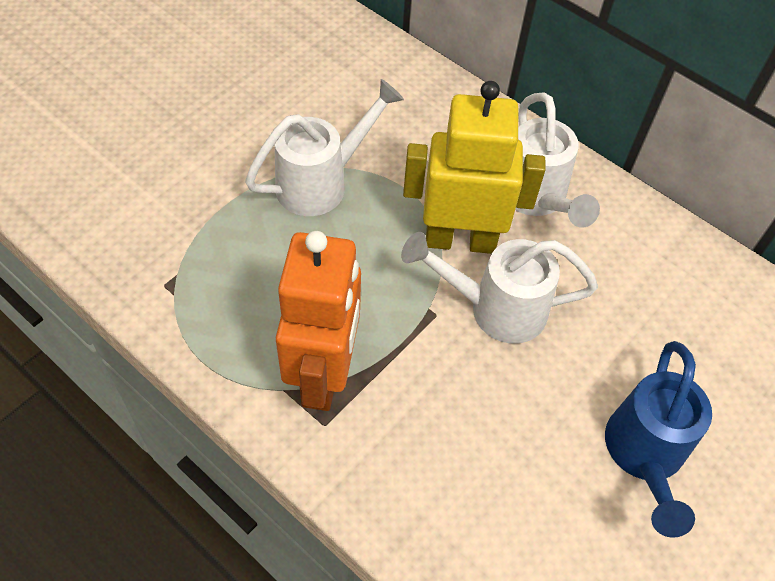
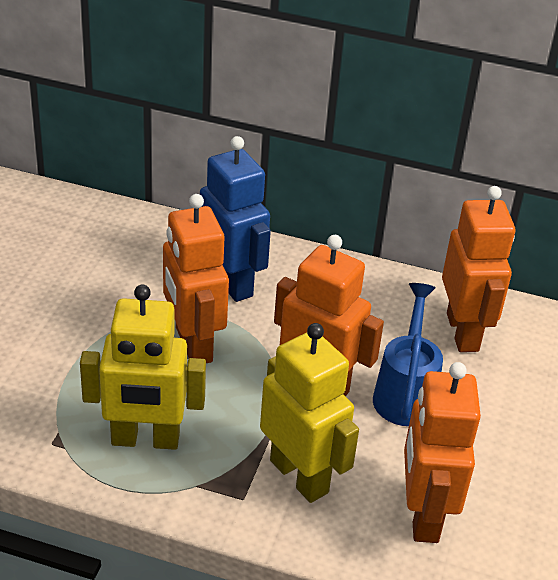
blue robot: none = 0 -> [200,136,271,302] = 1
orange robot: [276,231,361,411] = 1 -> [163,194,229,363] [274,235,384,396] [404,362,481,543] [442,186,515,352] = 4
white watering can: [245,79,404,216] [401,232,598,344] [515,92,600,228] = 3 -> none = 0
yellow robot: [403,81,546,254] = 1 -> [80,285,206,450] [260,323,359,503] = 2

